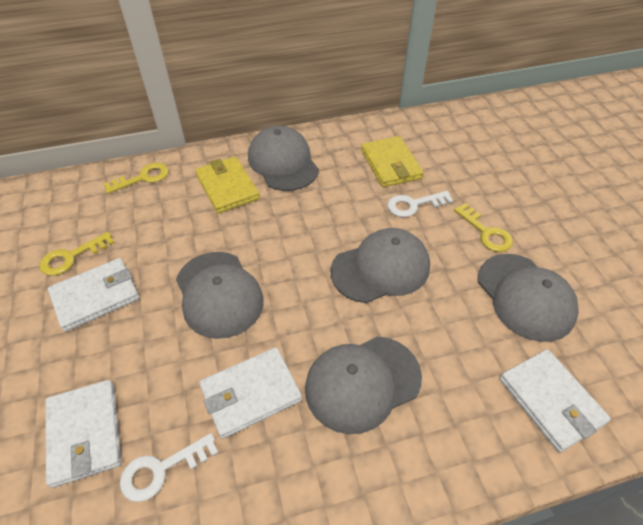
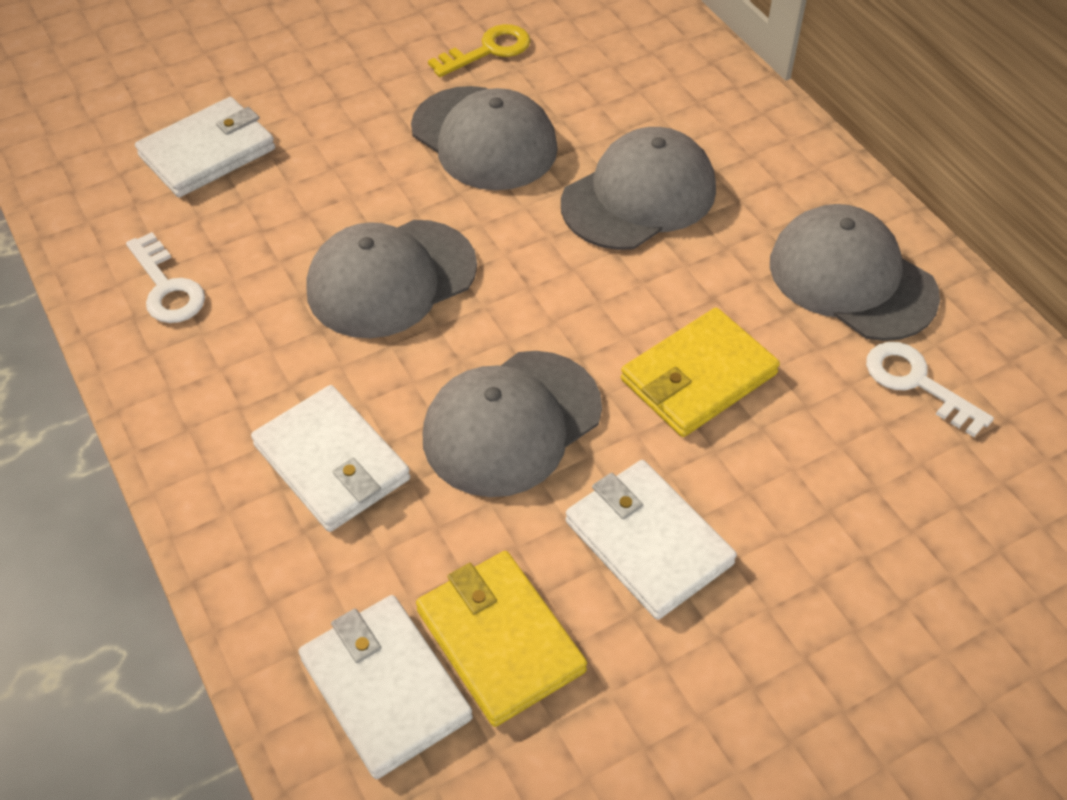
yellow key: [39,232,114,276] [103,163,169,194] [454,203,513,252] = 3 -> [428,24,530,77] = 1

